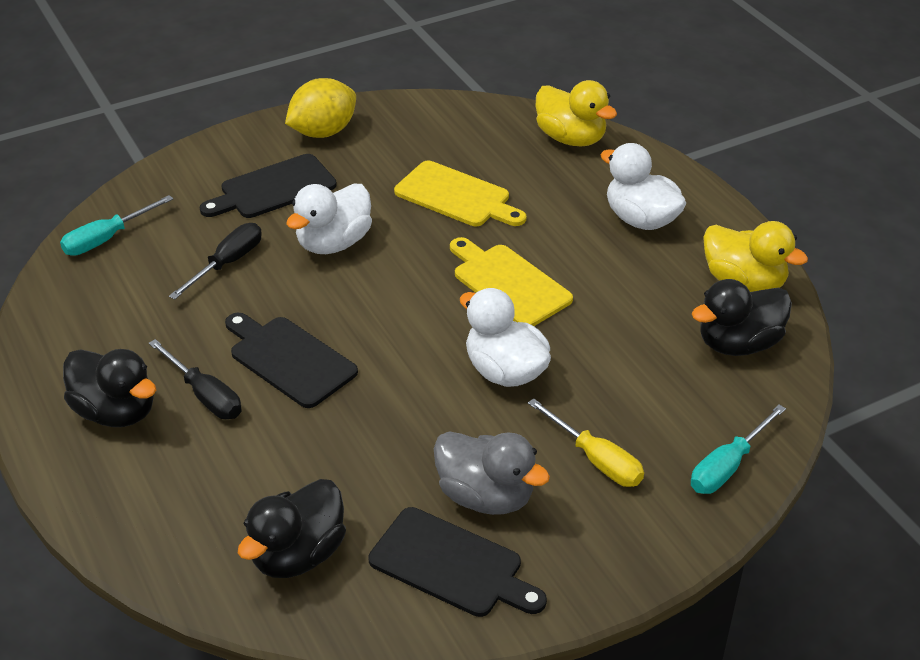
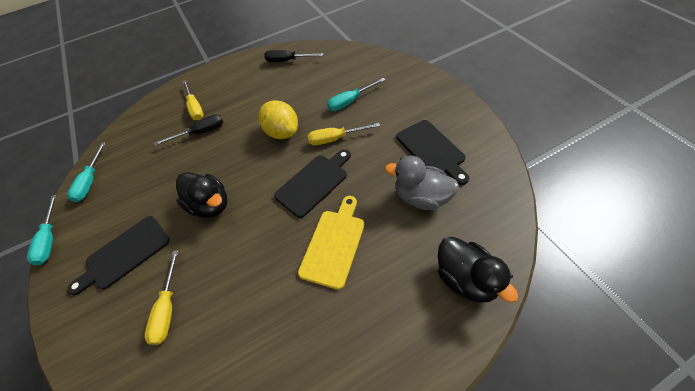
black duck: [63,349,156,427] [238,479,346,578] [692,279,792,356] = 3 -> [176,172,228,218] [437,237,518,303] = 2
turquoise screwdriver: [60,195,173,256] [691,404,786,494] = 2 -> [27,195,56,265] [67,142,106,202] [327,78,385,111] = 3
white duck: [286,184,372,254] [460,288,551,387] [600,143,686,230] = 3 -> none = 0
yellow cutting board: [394,161,526,226] [450,237,573,326] = 2 -> [298,196,364,290] = 1
yellow duck: [535,80,617,146] [703,221,808,292] = 2 -> none = 0
yellow screwdriver: [528,398,644,487] = 1 -> [144,250,178,345] [182,80,204,120] [308,123,380,145] = 3

